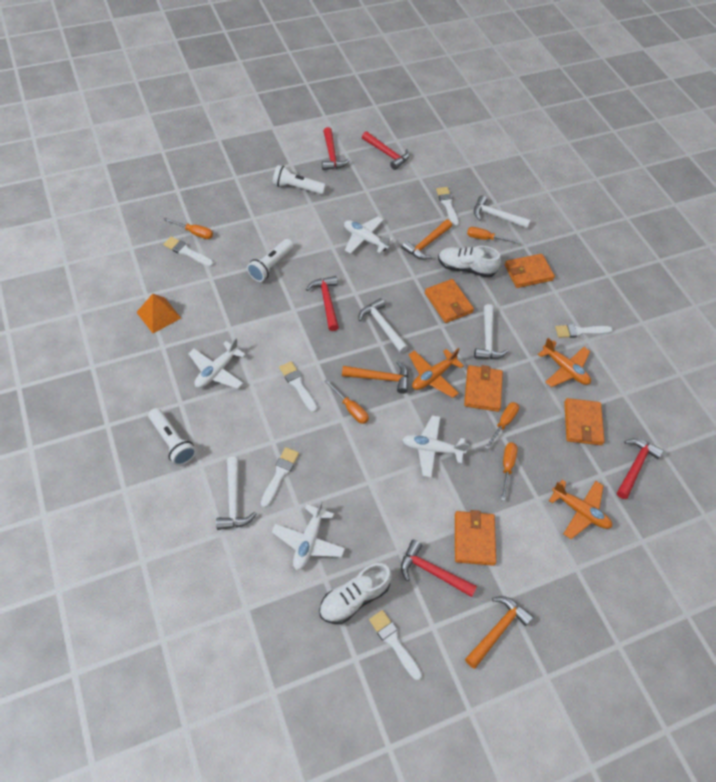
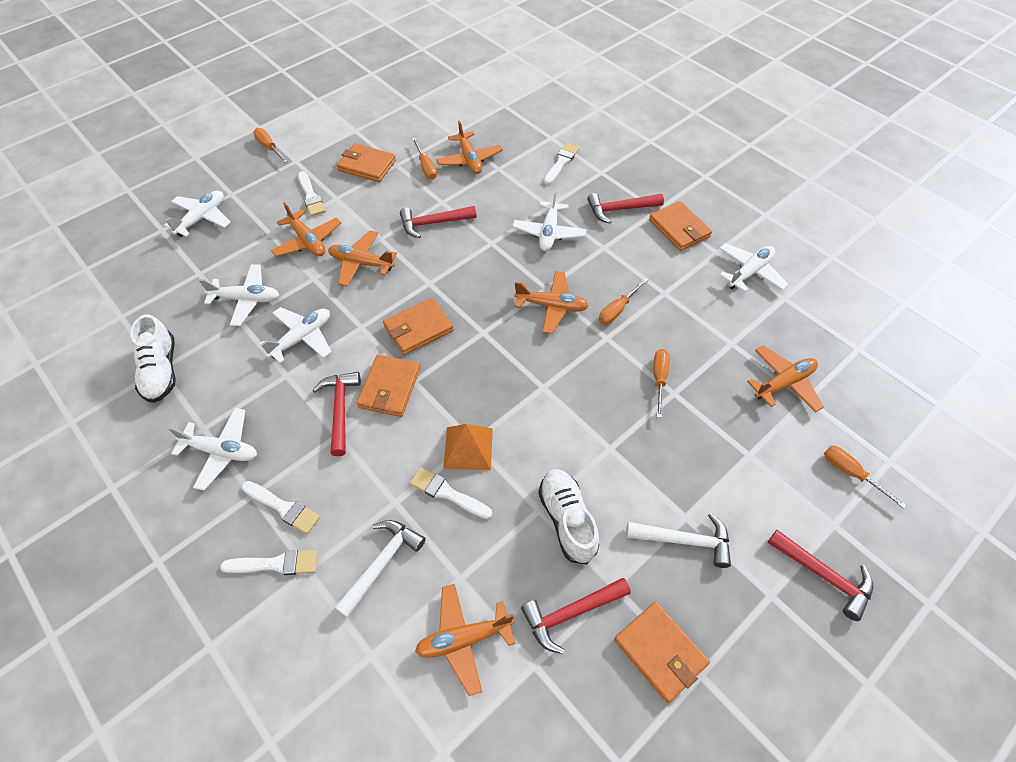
orange hammer: [342,361,409,394] [402,220,452,260] [465,596,533,669] = 3 -> none = 0
orange plane: [409,348,464,398] [538,338,591,387] [549,480,612,539] = 3 -> [271,202,341,256] [328,230,397,287] [415,584,515,696] [436,120,503,174] [514,271,589,334] [747,345,824,413] = 6
white brush: [163,236,213,267] [261,447,299,508] [279,361,317,412] [369,610,422,680] [436,187,459,227] [555,324,613,338] = 6 -> [220,550,318,575] [242,481,320,534] [298,171,326,216] [410,467,492,519] [544,143,580,185] = 5
white flashlight: [148,408,196,466] [247,239,294,282] [273,165,326,195] = 3 -> none = 0
white hammer: [216,457,257,530] [358,298,408,353] [474,195,530,228] [474,304,509,359] = 4 -> [335,520,426,618] [626,513,731,568] = 2
white plane: [188,338,246,389] [272,500,345,570] [344,217,393,254] [402,415,469,477] = 4 -> [164,190,231,237] [168,408,257,491] [199,264,279,326] [260,307,332,363] [512,189,587,251] [719,243,789,292] = 6

